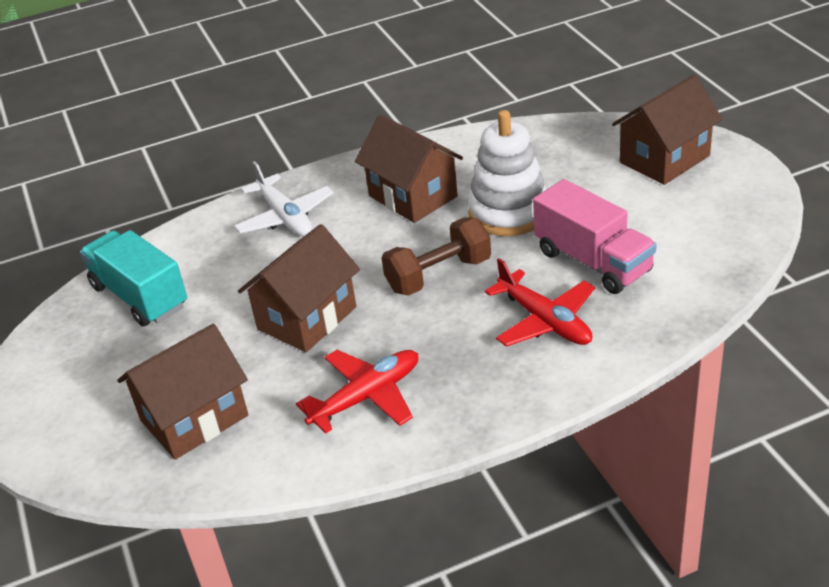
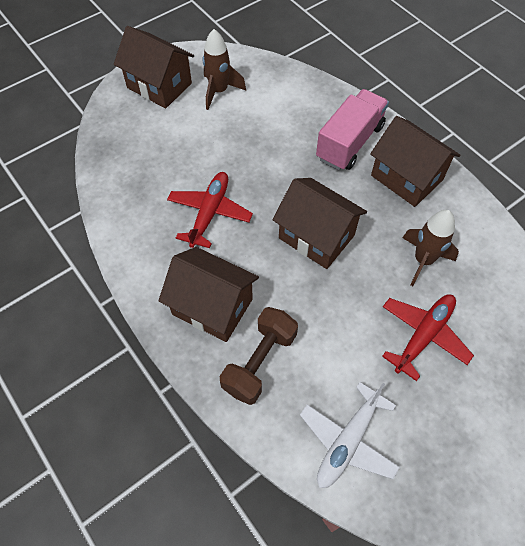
brown rocket: none = 0 -> [203,29,246,110] [402,210,459,286] = 2
turquoise truck: [80,230,187,327] = 1 -> none = 0
white stacking toy: [468,110,547,236] = 1 -> none = 0

